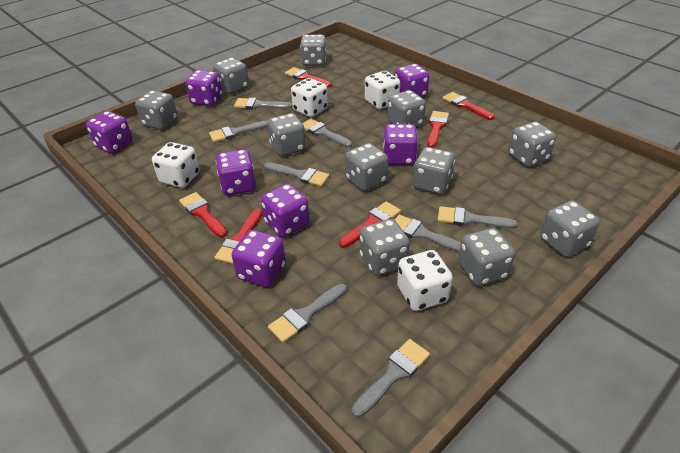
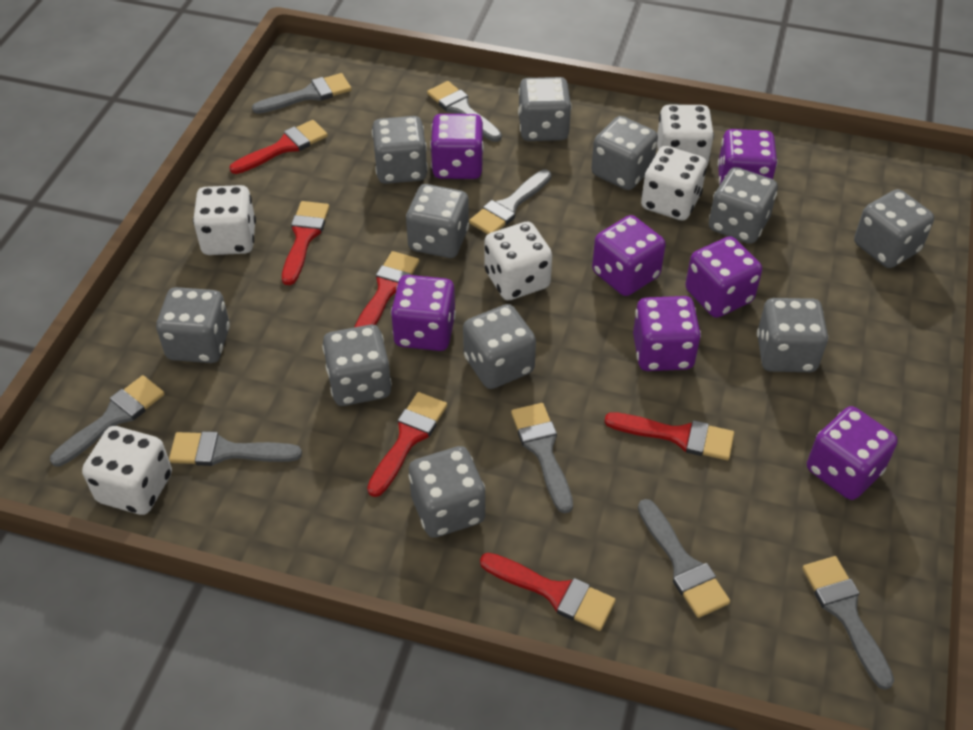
white dice: [152,142,200,188] [291,78,328,117] [365,71,400,109] [397,250,453,311] = 4 -> [82,426,172,515] [193,185,256,255] [485,222,552,300] [641,146,707,220] [657,105,714,165] = 5

